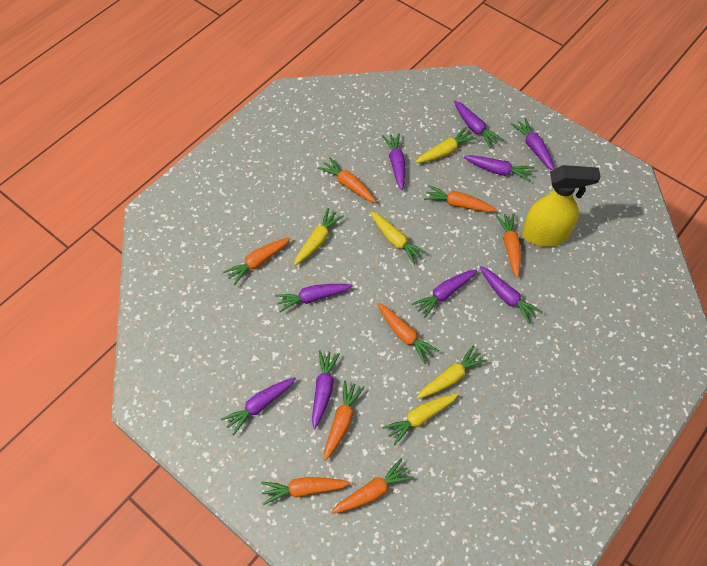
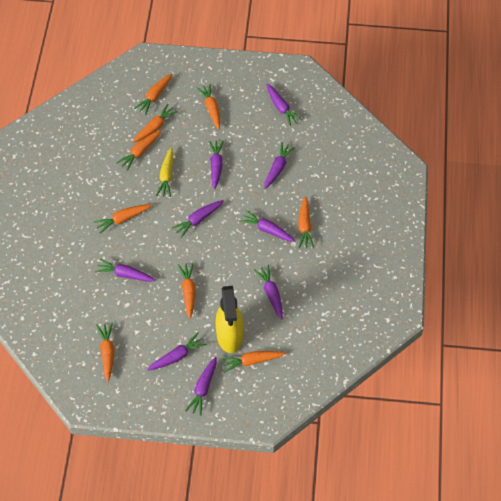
orange carrot: [223,237,290,285] [261,477,350,505] [318,157,376,203] [324,380,365,461] [331,459,414,514] [378,303,439,364] [424,185,496,212] [496,213,521,278] = 8 -> [94,204,152,234] [96,323,114,382] [116,130,161,171] [133,104,178,143] [134,73,172,115] [178,263,196,319] [197,84,220,130] [221,351,285,373] [298,196,314,248] = 9
yellow carrot: [294,208,344,265] [370,211,428,265] [382,393,459,445] [415,127,477,163] [417,345,487,399] = 5 -> [156,148,173,197] = 1

